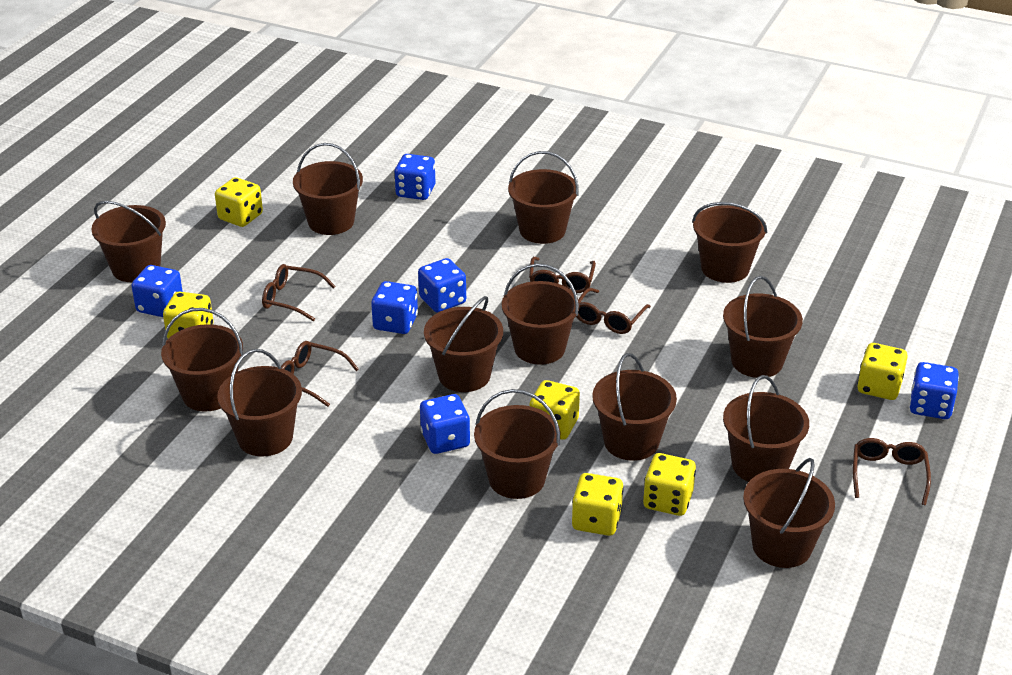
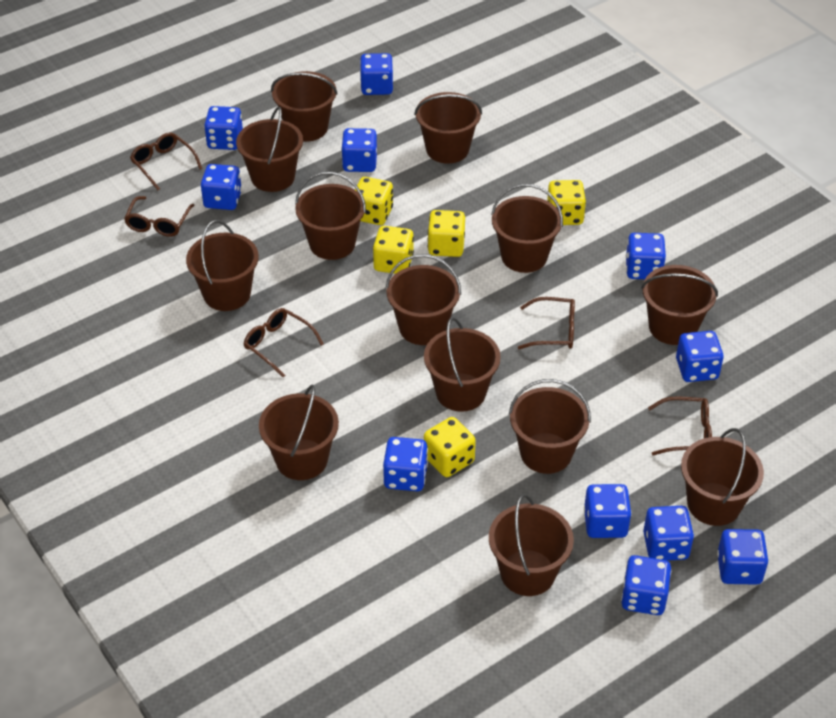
blue dice: [132,265,183,317] [371,281,418,334] [395,154,435,200] [418,258,466,312] [420,394,470,454] [910,362,959,419] = 6 -> [201,164,242,210] [204,106,243,150] [341,128,377,172] [360,53,393,95] [383,437,428,491] [584,484,631,538] [621,555,671,615] [626,233,666,279] [643,506,694,561] [676,331,724,382] [717,529,768,585] = 11
yellow dice: [163,291,213,339] [215,177,263,227] [529,380,580,440] [572,473,624,536] [643,453,696,516] [857,343,908,400] = 6 -> [355,177,393,225] [373,226,414,274] [424,417,476,477] [428,210,465,257] [547,180,586,225] = 5

